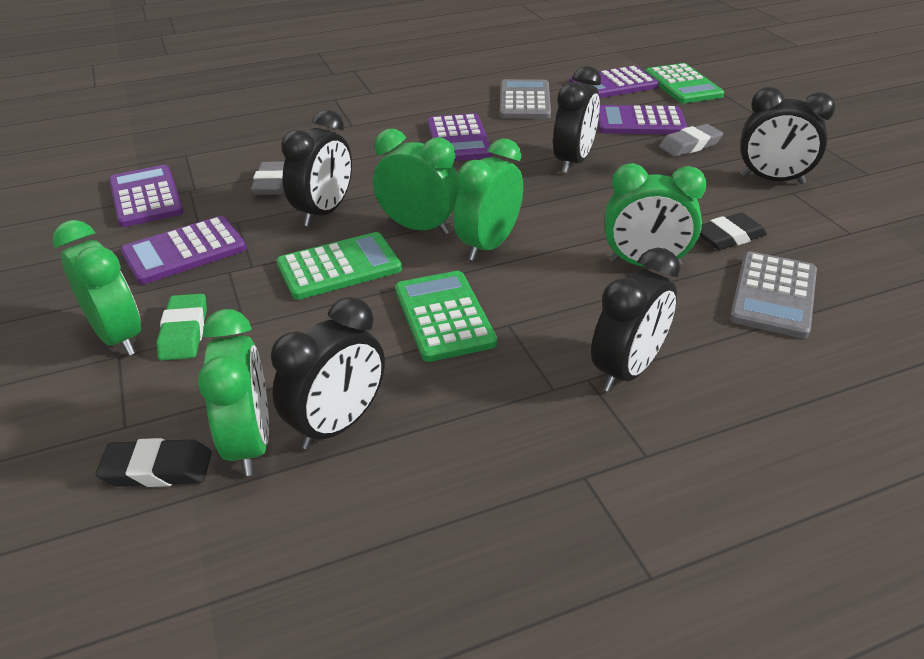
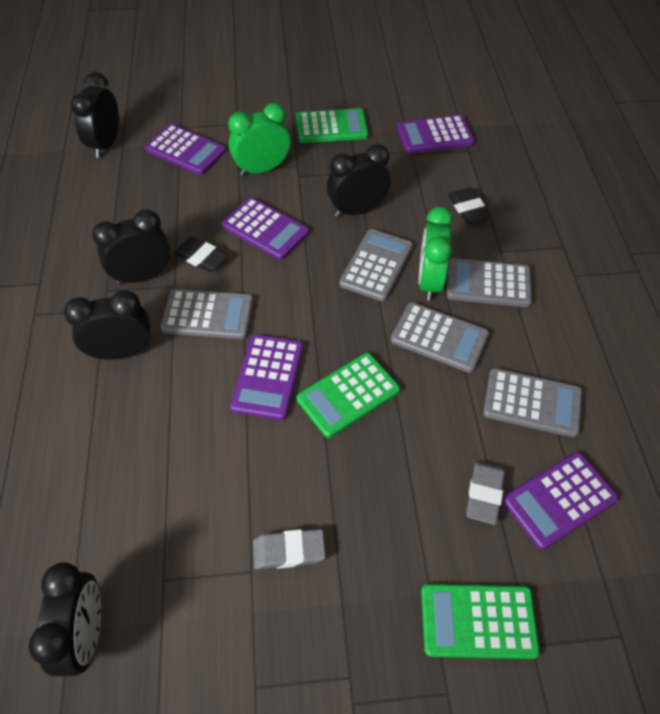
green clock: [53,220,141,356] [198,309,269,476] [373,129,460,235] [454,138,523,261] [605,163,707,267] = 5 -> [228,103,290,176] [418,207,453,301] = 2
green eraser: [157,294,207,361] = 1 -> none = 0
grey calculator: [500,79,551,119] [730,251,817,338] = 2 -> [161,289,254,339] [339,229,413,301] [391,302,489,373] [447,258,532,307] [483,368,582,438] = 5

